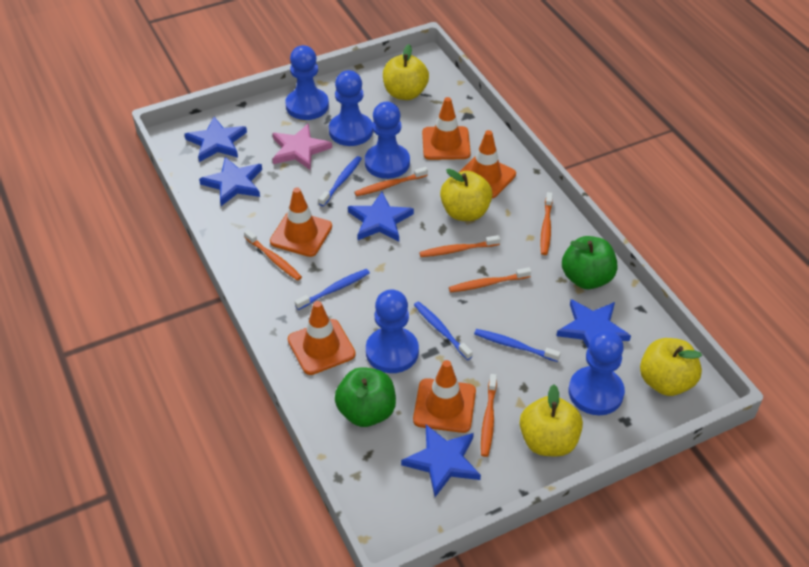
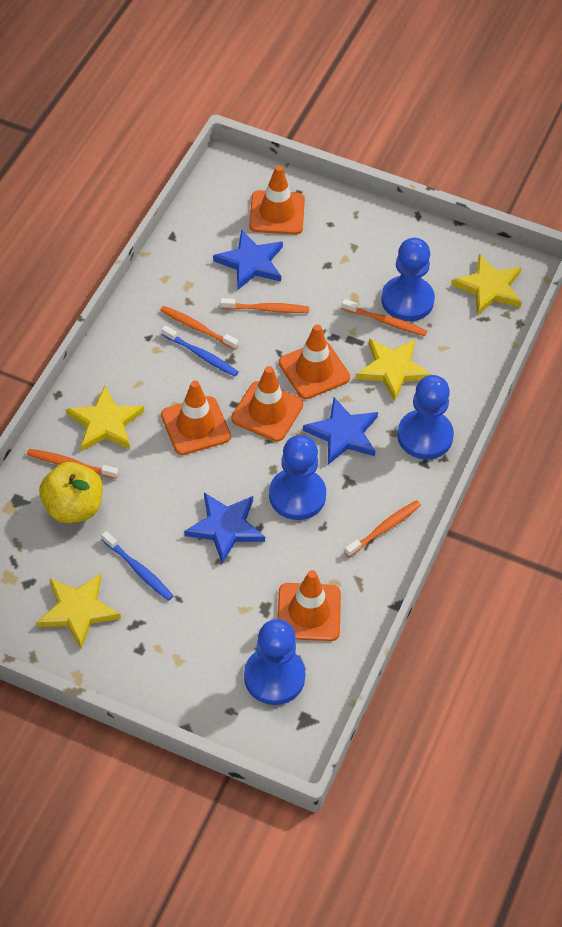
blue pawn: [285,45,329,120] [329,70,373,146] [365,102,410,179] [366,289,419,373] [569,330,625,415] = 5 -> [244,619,305,705] [269,435,326,520] [381,238,435,321] [397,375,454,459] = 4
blue star: [184,117,247,162] [199,157,262,206] [348,192,414,241] [401,425,481,497] [556,299,631,348] = 5 -> [184,493,265,564] [213,230,283,290] [303,397,378,465] = 3
blue toothbrush: [295,269,370,310] [319,156,362,206] [414,301,473,360] [474,329,561,362] = 4 -> [101,531,173,601] [162,325,238,377] = 2
green apple: [335,367,396,427] [562,236,618,289] = 2 -> none = 0
orange toothbrush: [244,230,302,281] [355,167,428,196] [419,235,500,257] [449,267,531,292] [481,374,497,457] [540,192,553,255] = 6 -> [27,449,119,479] [160,306,238,350] [220,298,309,313] [342,299,427,336] [344,500,421,557] = 5
pink star: [273,123,332,170] = 1 -> none = 0
yellow apple: [383,44,429,100] [440,169,493,221] [520,384,583,456] [640,338,702,396] = 4 -> [39,462,103,523] = 1
yellow star: none = 0 -> [36,573,121,649] [66,386,144,451] [356,339,432,402] [451,254,522,315] = 4

